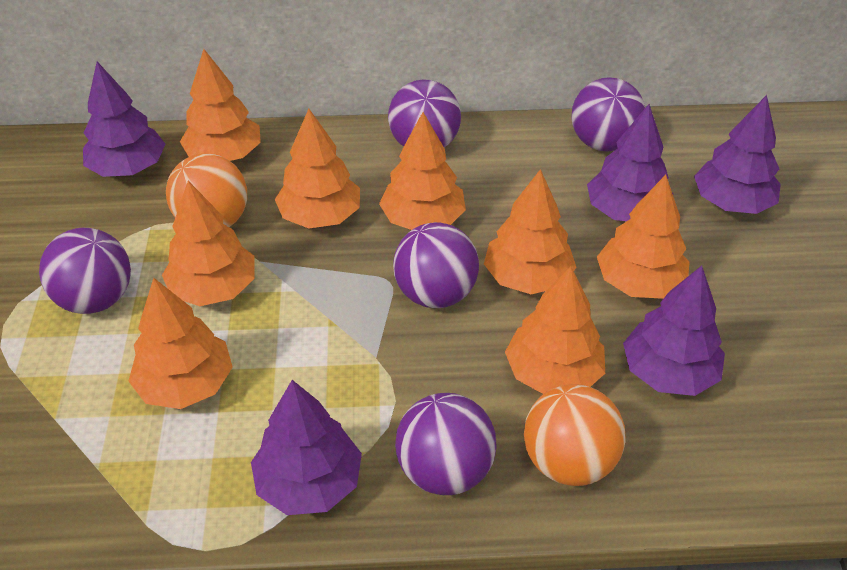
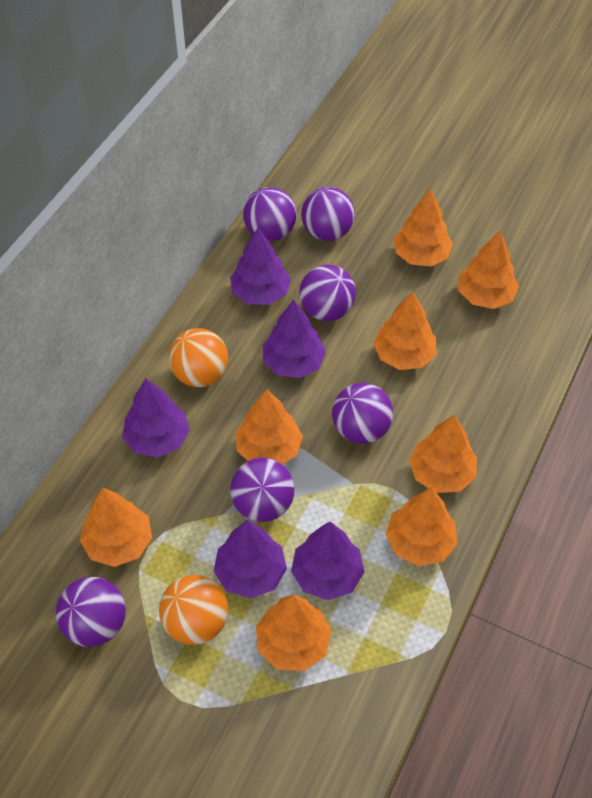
purple ball: [39,228,131,314] [388,80,461,147] [393,222,479,308] [395,393,496,495] [571,77,645,152] = 5 -> [56,577,126,647] [230,458,295,522] [243,187,297,241] [299,265,356,321] [301,187,355,241] [332,383,393,444] = 6

